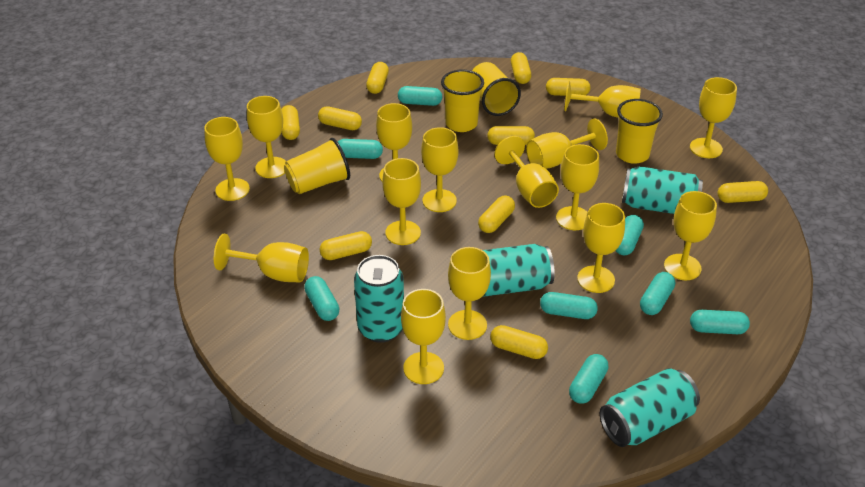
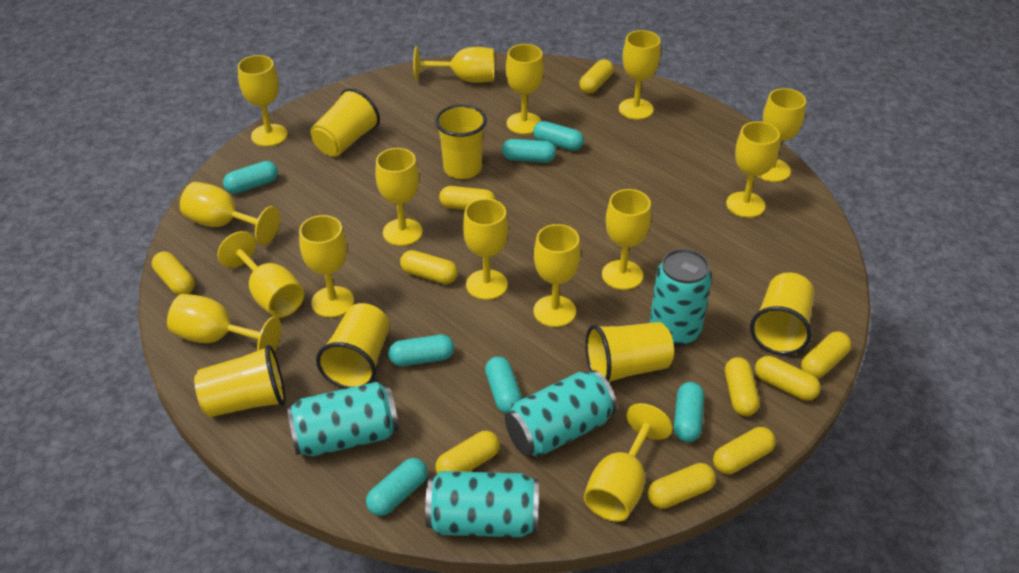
turquoise capsule: [304,276,340,321] [338,139,383,159] [398,86,442,106] [540,292,598,319] [569,354,608,404] [615,215,644,255] [640,272,675,315] [690,310,750,334] = 8 -> [223,161,278,194] [366,458,428,516] [388,335,454,366] [485,357,522,414] [502,139,556,163] [533,121,584,151] [674,382,704,442] = 7
yellow cup: [284,138,350,194] [441,70,484,132] [472,62,521,116] [616,99,663,164] = 4 -> [194,345,286,417] [311,88,380,157] [316,303,390,389] [435,105,487,179] [585,322,674,382] [750,272,814,355] = 6

